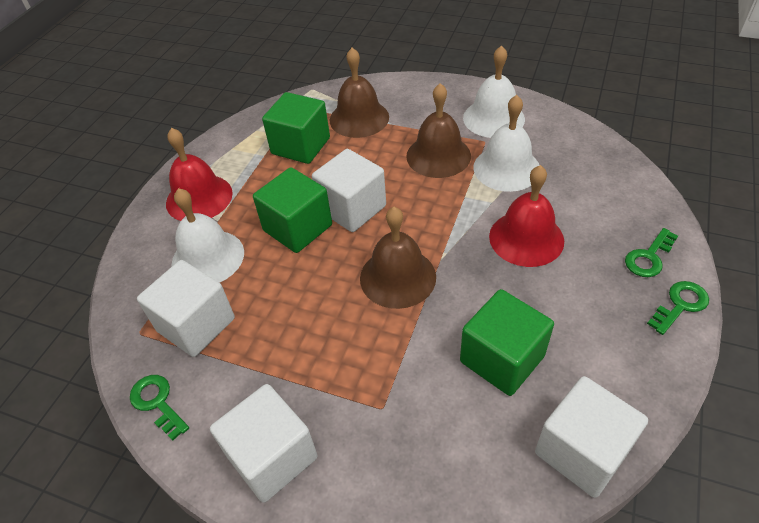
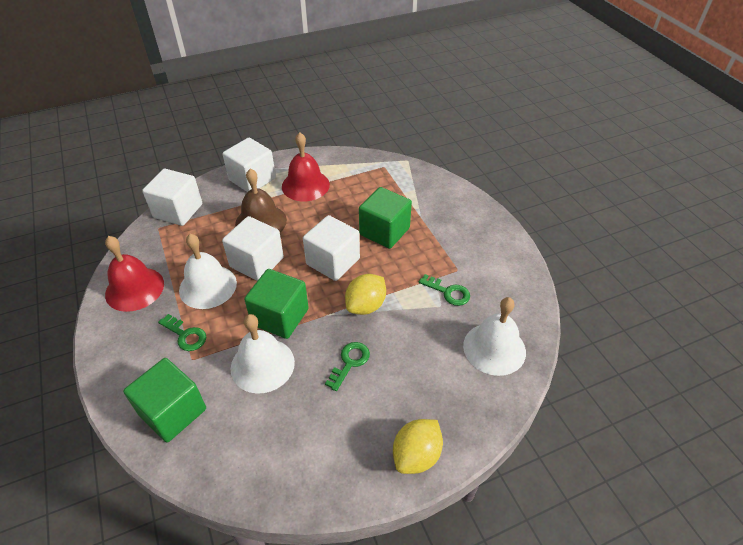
brown bell: [330,48,389,138] [360,207,436,309] [406,83,471,178] = 3 -> [235,168,287,232] = 1
yellow lemon: none = 0 -> [345,274,386,315] [393,419,443,474] = 2

